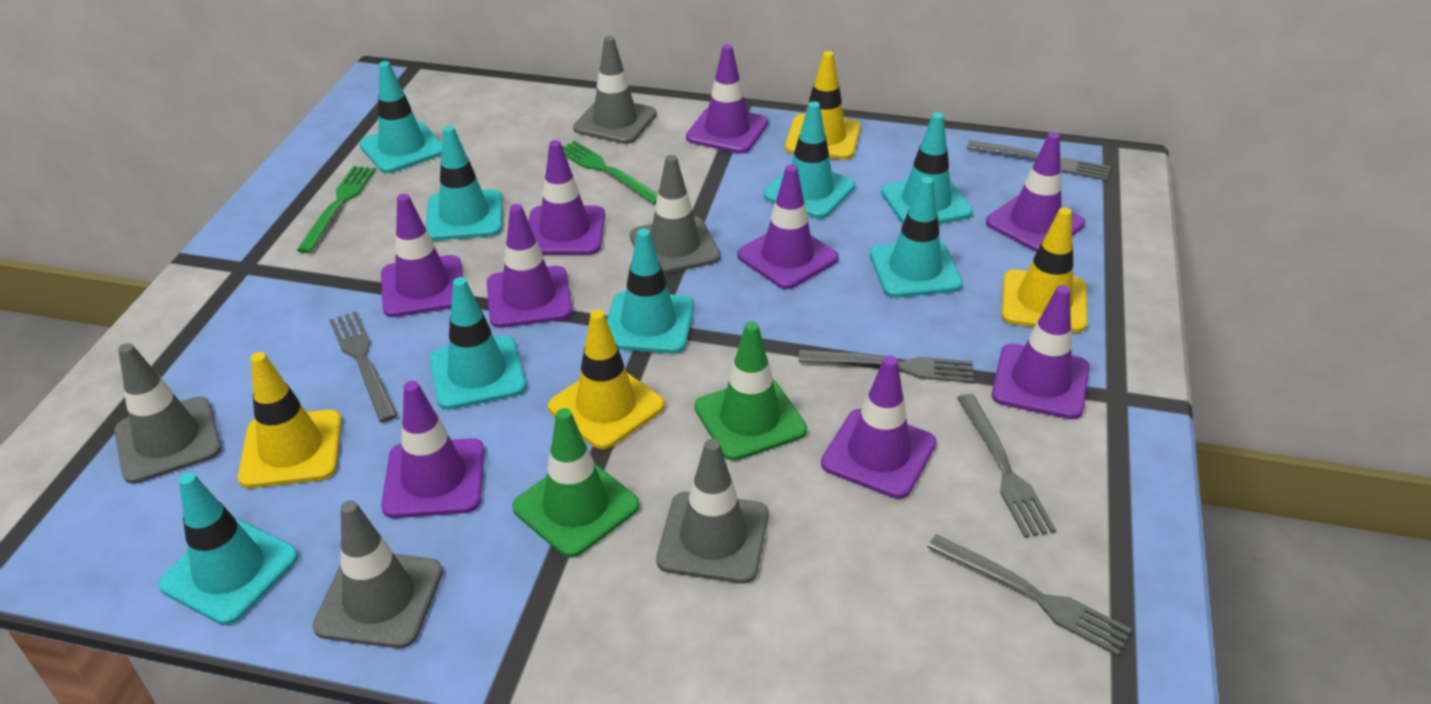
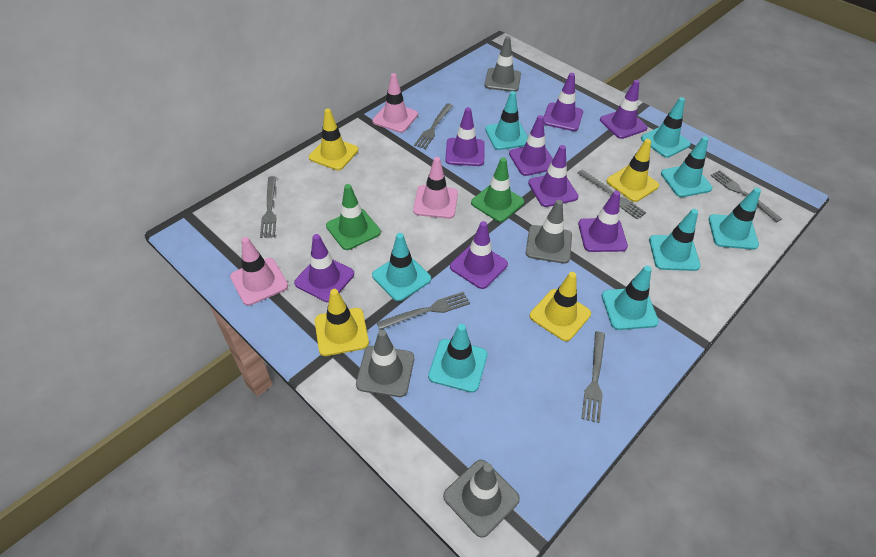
green fork: [297,166,376,253] [563,141,658,204] = 2 -> none = 0
grey fork: [329,312,398,422] [799,350,973,383] [927,534,1132,656] [957,394,1056,538] [967,140,1111,181] = 5 -> [260,176,276,238] [377,292,470,330] [414,103,453,149] [577,170,646,220] [581,331,605,423] [710,170,782,222] = 6
grey traffic cone: [114,343,222,484] [312,500,443,649] [573,36,657,144] [630,155,721,274] [656,439,769,584] = 5 -> [356,330,414,397] [443,460,520,538] [484,36,521,92] [526,200,572,264] = 4
pink traffic cone: none = 0 -> [230,237,288,306] [372,73,418,133] [413,157,458,219] = 3
purple traffic cone: [381,194,463,317] [381,381,484,518] [487,204,573,328] [528,140,605,255] [686,44,768,154] [737,165,839,289] [821,356,936,499] [986,132,1085,252] [992,285,1090,419] = 9 -> [294,234,354,302] [445,107,485,166] [450,221,508,289] [509,115,553,176] [528,145,578,207] [543,73,583,131] [578,191,628,252] [600,80,648,139] = 8

